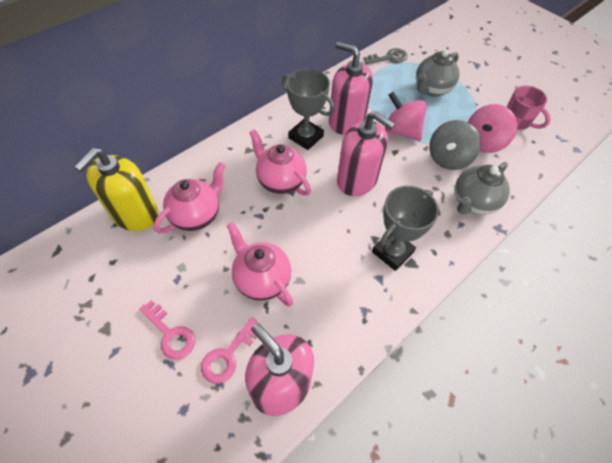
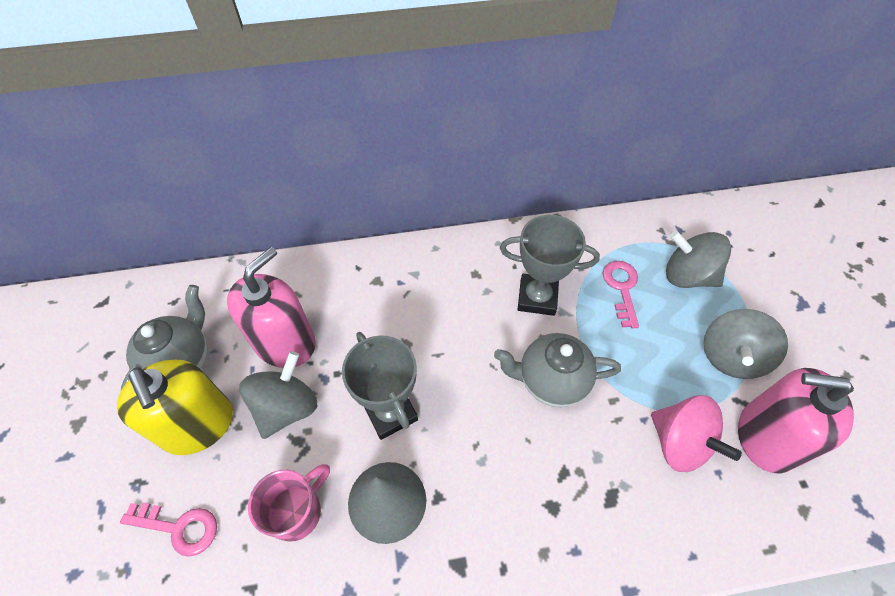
grey cone: none = 0 -> [348,462,426,544] = 1
grey key: [363,48,408,64] = 1 -> none = 0
grey spinning top: [429,120,481,170] = 1 -> [239,351,317,439] [666,231,731,288] [703,309,788,379] = 3
pink soap dispenser: [245,323,314,416] [329,42,373,135] [337,111,395,196] = 3 -> [227,247,315,368] [738,368,854,474] = 2
pink spinning top: [385,91,427,141] [468,104,517,153] = 2 -> [651,395,742,472] = 1
pink teapot: [154,162,226,233] [227,222,293,307] [249,129,311,196] = 3 -> none = 0

